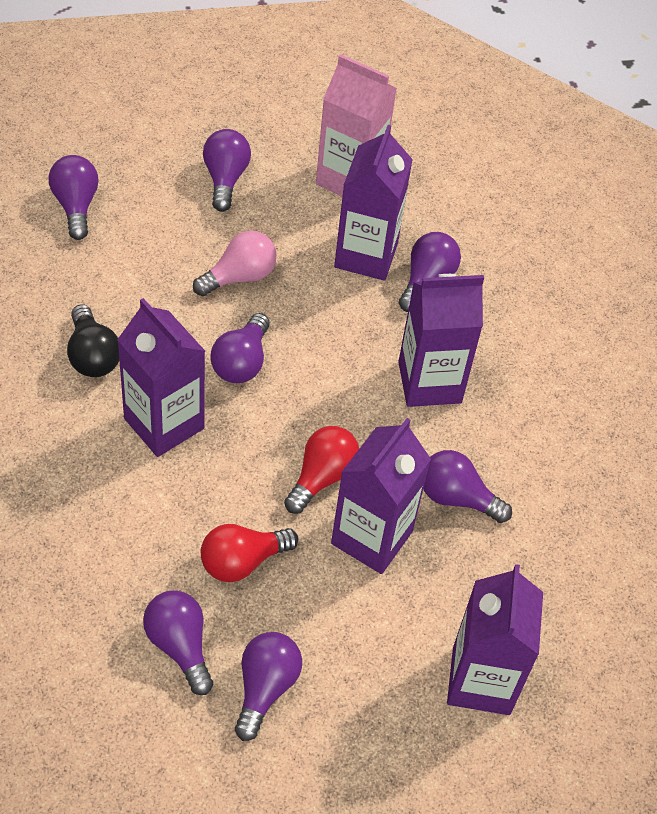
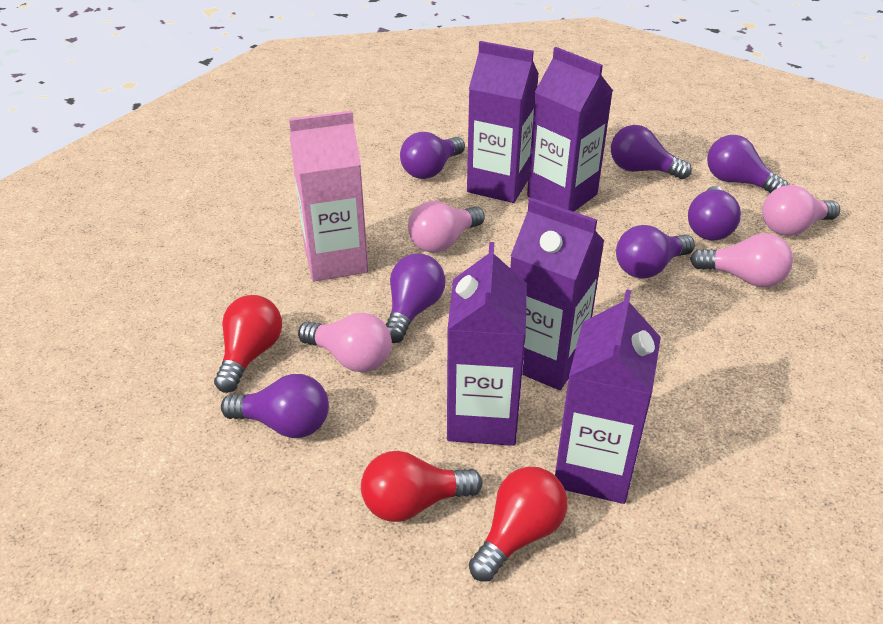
black light bulb: [67,304,119,377] = 1 -> none = 0
pink light bulb: [193,231,277,296] = 1 -> [298,313,392,372] [408,201,485,253] [690,233,793,287] [762,185,840,236] = 4
red light bulb: [201,524,298,582] [284,426,359,514] = 2 -> [214,295,282,393] [361,451,482,522] [469,467,567,581] = 3

